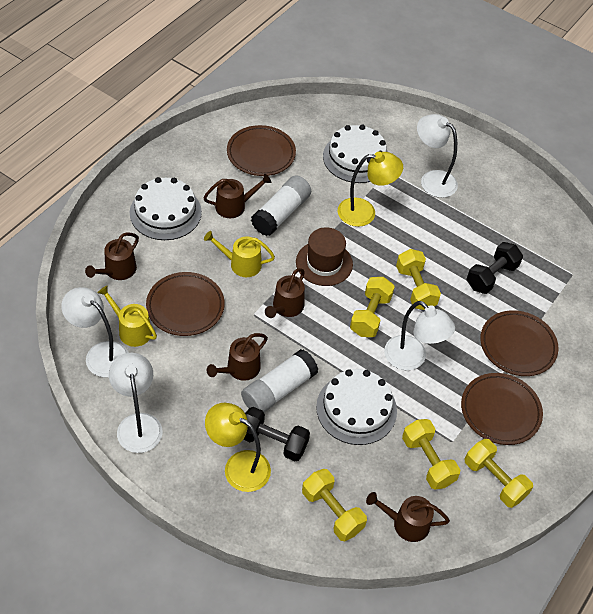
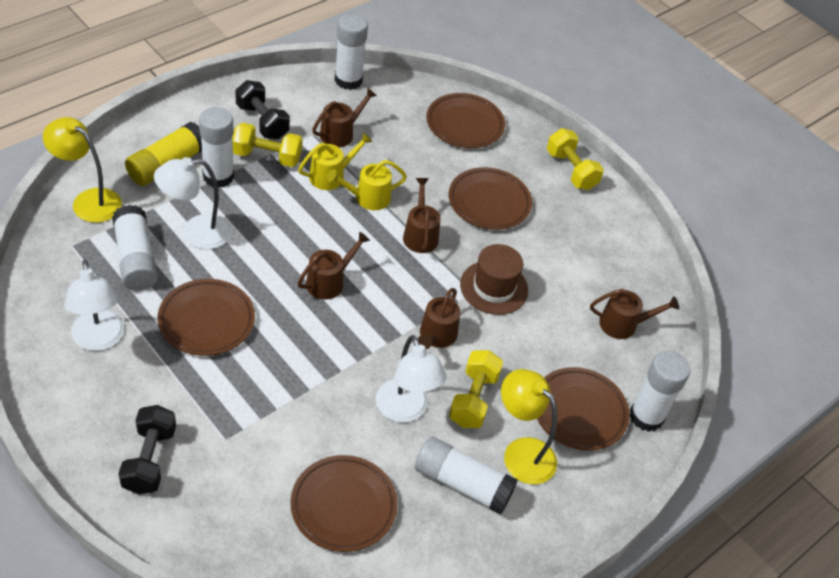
brown plate: [146,272,225,336] [227,125,296,176] [461,373,543,445] [480,310,558,376] = 4 -> [157,279,255,356] [291,455,397,552] [426,93,505,148] [449,167,532,230] [537,367,629,451] = 5
white cake: [130,177,202,240] [316,369,397,445] [323,124,388,183] = 3 -> none = 0
white glue stick: [241,349,318,412] [251,175,311,236] = 2 -> [112,205,158,291] [199,107,234,188] [335,13,368,90] [415,436,518,515] [629,351,690,432] = 5
white lamp: [61,287,129,377] [109,353,163,453] [384,301,455,370] [417,114,458,198] = 4 -> [64,260,125,351] [154,157,232,249] [376,335,447,423] = 3
yellow dumbbell: [302,469,367,541] [350,277,395,337] [396,249,441,310] [402,419,460,490] [465,439,533,508] = 5 -> [232,123,303,167] [449,350,503,428] [547,128,604,190] = 3
yellow glue stick: none = 0 -> [125,122,202,186] = 1

